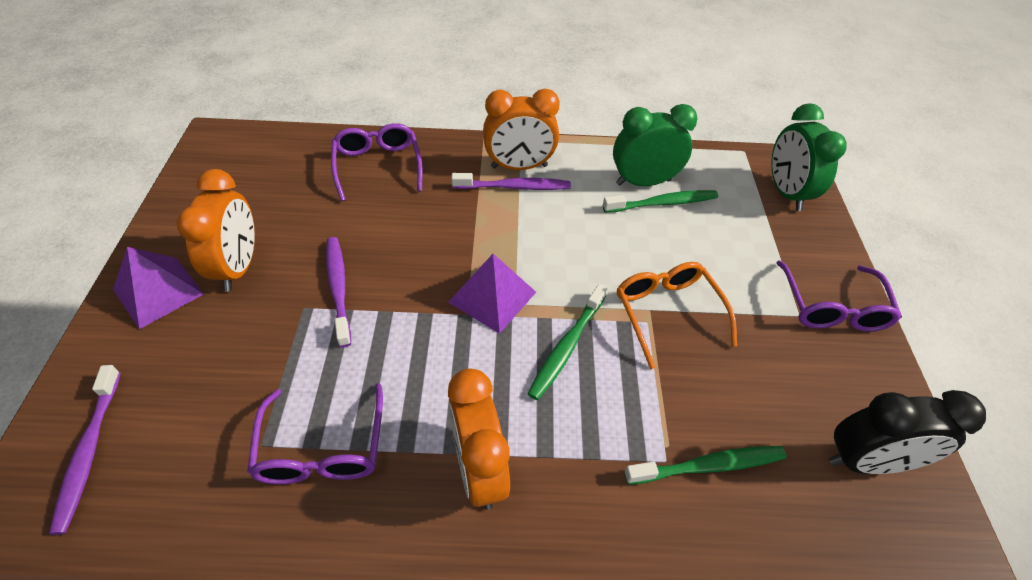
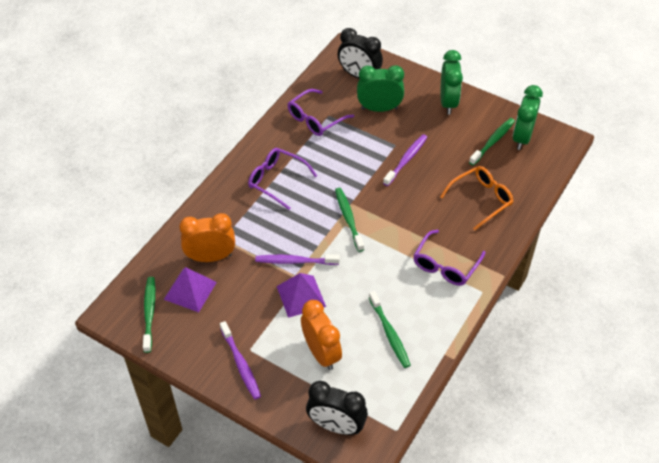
black clock: [829,390,986,474] = 1 -> [306,381,368,435] [338,28,383,79] = 2
green clock: [613,104,698,186] [771,103,847,211] = 2 -> [357,65,404,112] [441,50,463,115] [513,85,543,150] = 3
green toothbrush: [527,284,607,400] [603,190,718,213] [624,446,787,485] = 3 -> [143,277,155,353] [335,188,364,252] [369,291,411,368] [469,118,515,166] = 4
orange clock: [177,169,255,292] [448,368,510,510] [483,89,560,170] = 3 -> [179,213,235,262] [301,300,342,370] = 2

